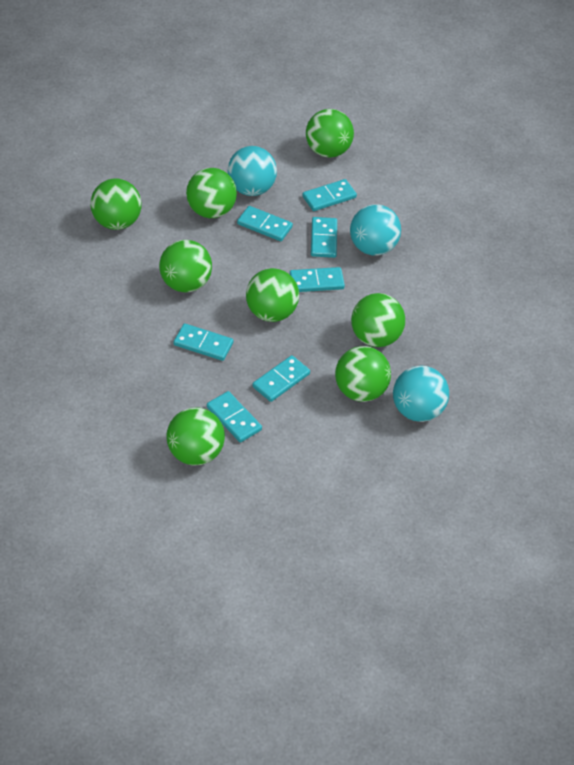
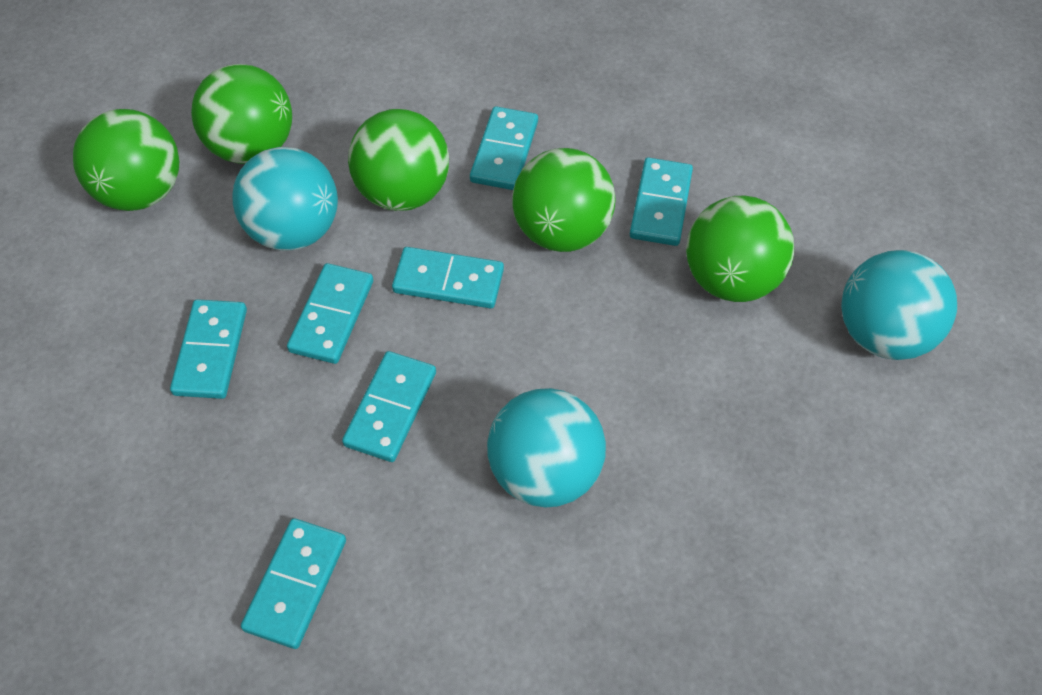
green ball: [90,178,142,230] [159,240,212,293] [166,407,225,465] [186,168,237,218] [246,268,299,322] [306,109,354,158] [335,346,391,402] [351,293,405,347] = 8 -> [73,109,179,211] [191,64,292,164] [348,109,449,211] [512,148,616,252] [686,196,794,302] = 5

